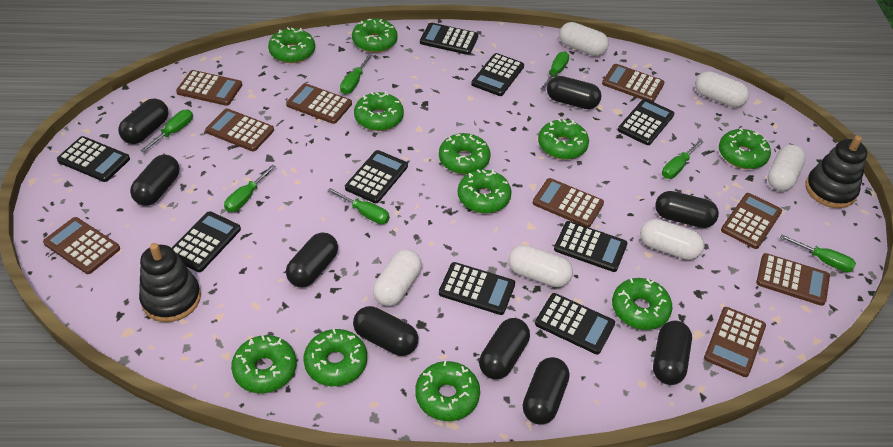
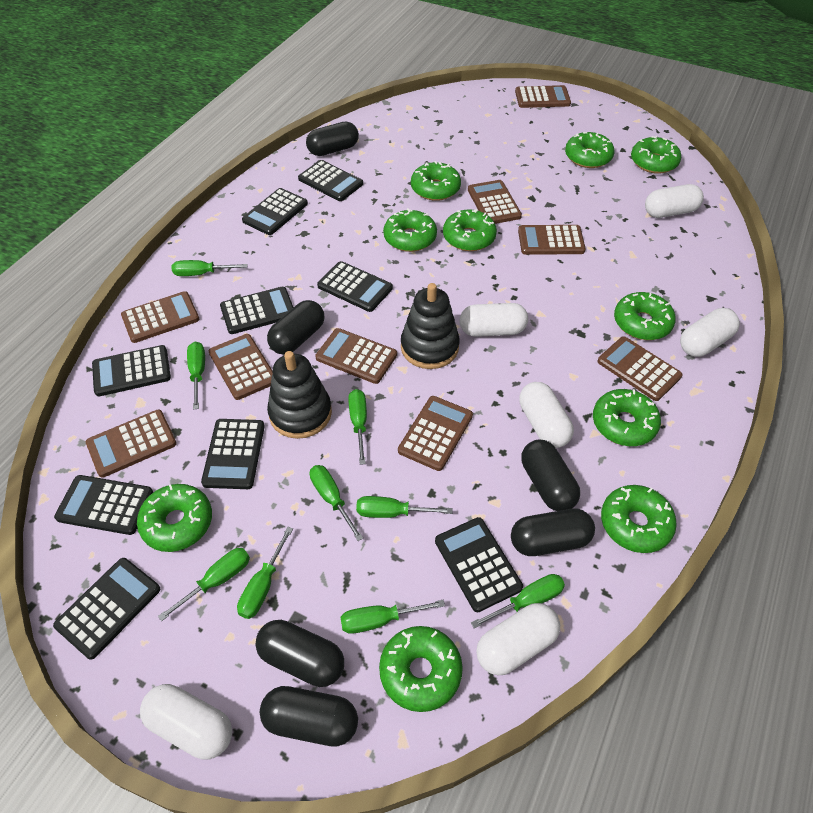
black capsule: [118,98,169,144] [130,155,180,206] [286,232,338,287] [353,306,418,356] [479,318,530,379] [523,357,569,425] [547,76,602,109] [653,321,692,385] [655,191,719,228] = 9 -> [255,620,344,687] [260,686,358,747] [267,300,325,355] [306,122,359,156] [511,509,595,556] [521,440,580,511] = 6
green donut: [231,335,297,393] [268,27,315,63] [303,329,367,386] [352,18,398,53] [354,91,404,131] [415,361,480,421] [439,133,490,174] [458,169,512,213] [538,119,589,160] [612,278,672,330] [719,128,771,169] = 11 -> [137,484,212,552] [379,626,463,712] [383,208,437,252] [411,161,461,201] [443,209,497,251] [565,132,615,168] [593,389,661,446] [601,485,677,553] [614,292,676,340] [631,136,682,174] = 10
green screwdriver: [140,110,193,153] [224,164,276,212] [327,188,390,224] [340,54,372,94] [541,52,569,90] [662,140,703,179] [780,234,856,272] = 7 -> [158,548,250,621] [172,260,248,276] [187,342,205,410] [237,527,293,619] [310,465,363,541] [340,600,445,634] [348,389,367,465] [356,496,452,518] [471,574,565,628] = 9

